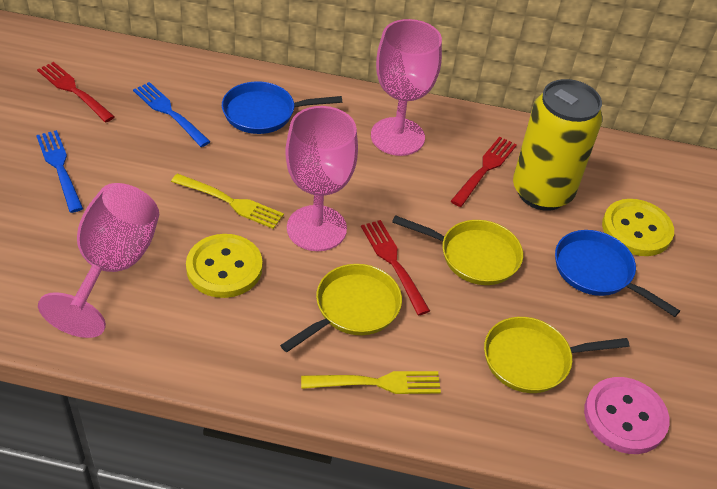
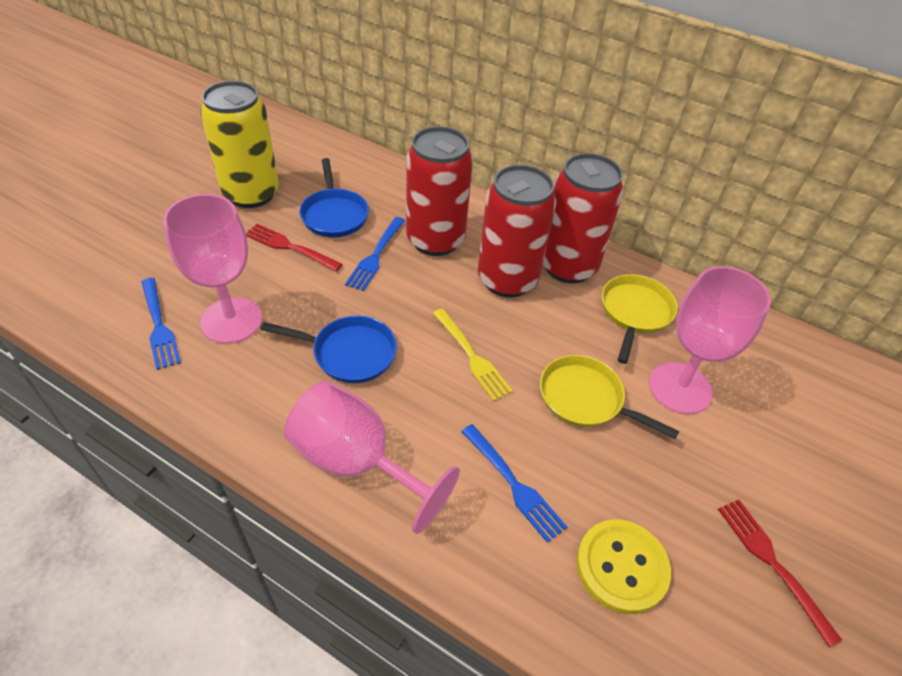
blue fork: [36,130,83,213] [133,82,211,147] = 2 -> [141,278,181,370] [345,217,405,291] [461,424,567,543] = 3
pink button: [584,377,670,454] = 1 -> none = 0
red can: none = 0 -> [406,126,473,256] [478,165,556,298] [543,153,624,283] = 3
red fork: [37,62,115,122] [361,220,430,315] [451,136,517,207] = 3 -> [246,224,343,271] [718,499,842,648] = 2
yellow button: [186,234,262,298] [602,199,674,256] = 2 -> [576,519,671,614] = 1
yellow fork: [171,174,284,229] [301,371,441,394] = 2 -> [433,308,513,402] = 1
yellow pan: [280,264,402,352] [392,215,523,285] [484,317,629,393] = 3 -> [540,355,680,440] [602,274,678,364] = 2

